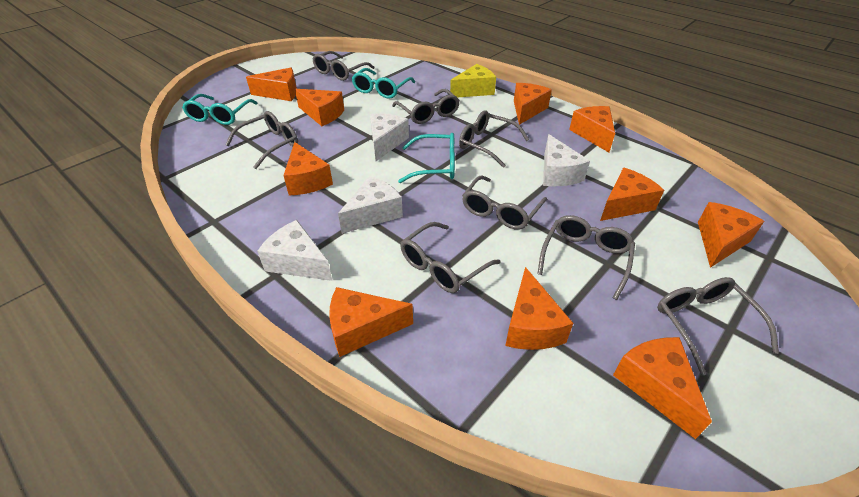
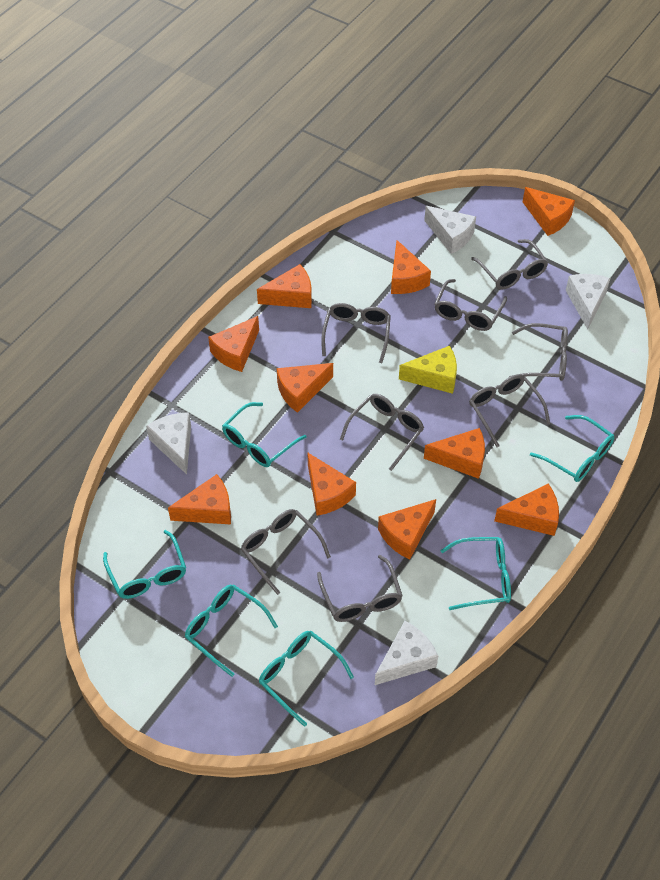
turquoise glasses: [182,94,258,125] [352,68,415,99] [398,133,455,183] = 3 -> [103,530,186,599] [185,585,278,677] [222,402,306,467] [259,631,354,727] [440,537,511,610] [530,415,614,482] = 6

